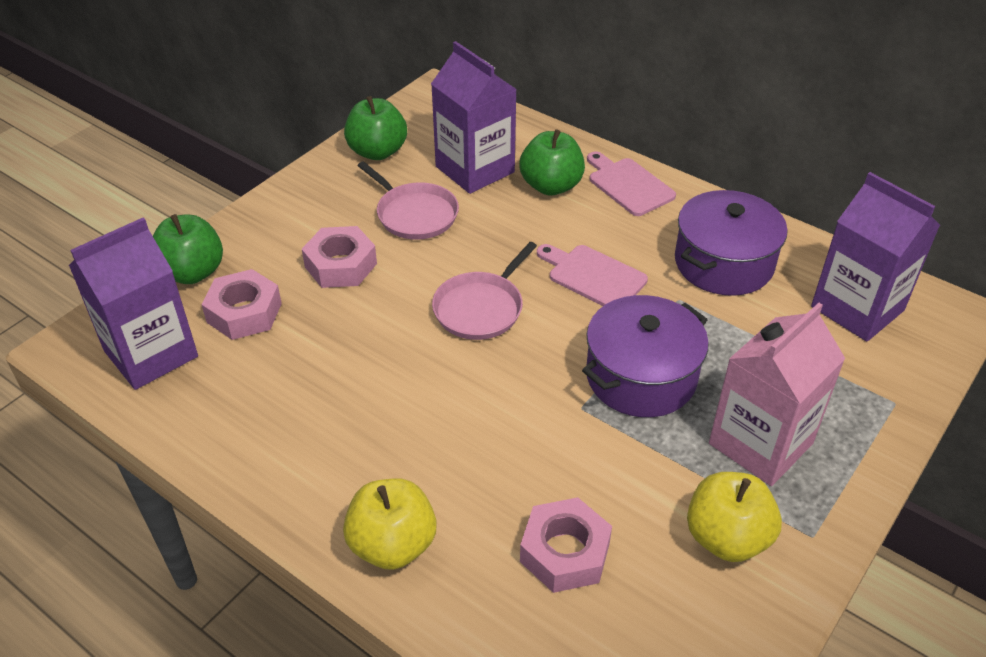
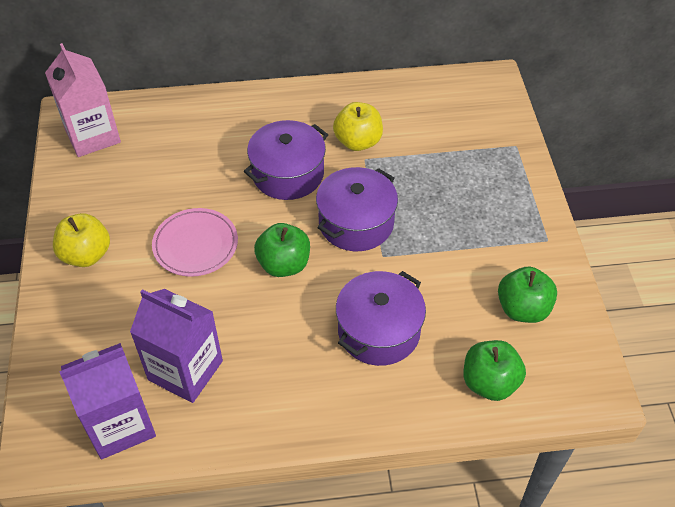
pink cutting board: [537,244,648,306] [587,151,676,216] = 2 -> none = 0
pink nut: [201,269,282,340] [302,226,377,288] [520,497,612,593] = 3 -> none = 0
pink pan: [357,161,459,240] [432,242,537,340] = 2 -> none = 0
pink plate: none = 0 -> [152,208,238,277] = 1
purple carton: [69,217,198,390] [431,41,517,194] [811,172,940,342] = 3 -> [59,343,156,459] [130,289,223,403] = 2
purple pot: [582,295,709,417] [675,190,788,296] = 2 -> [244,120,328,200] [316,167,398,251] [336,271,426,366] = 3

